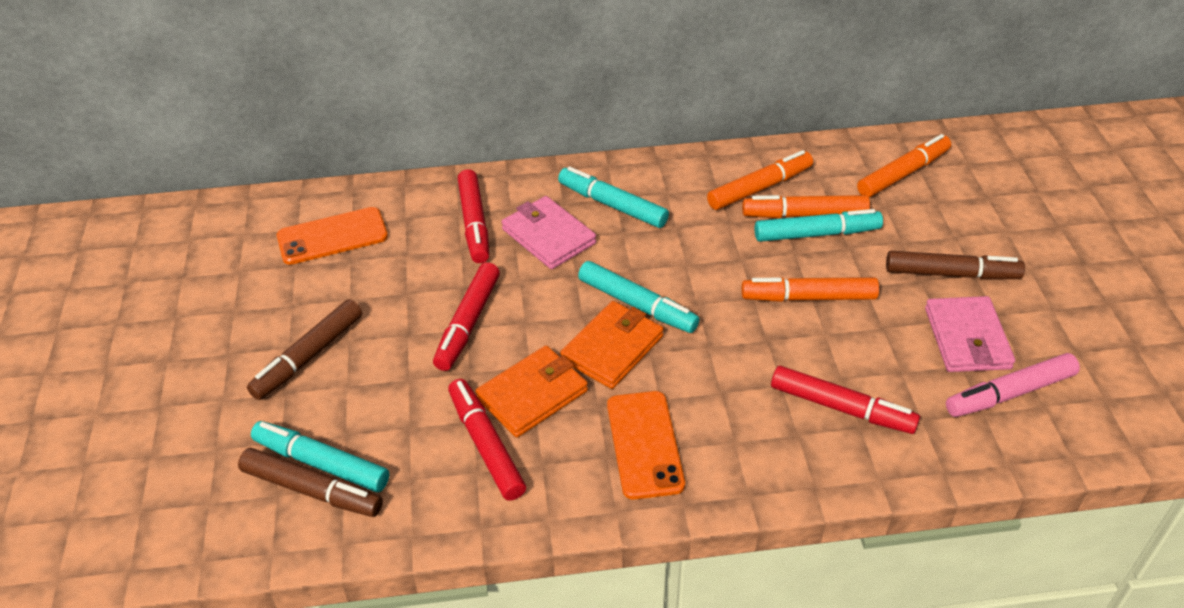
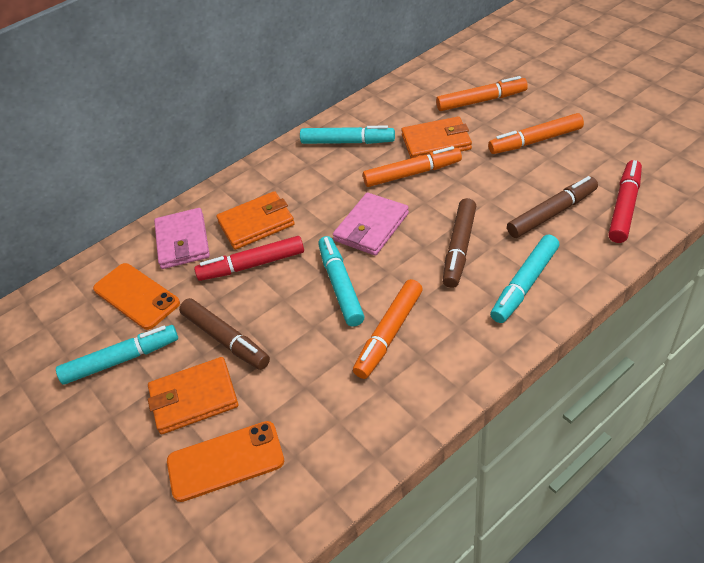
orange wallet: [475,346,588,438] [560,301,664,389] = 2 -> [148,357,238,435] [216,191,295,250] [401,116,472,158] = 3
pink marker: [946,353,1080,417] = 1 -> none = 0
red marker: [433,262,500,371] [448,379,526,500] [458,169,489,263] [771,366,920,434] = 4 -> [194,236,304,281] [608,160,642,243] = 2

